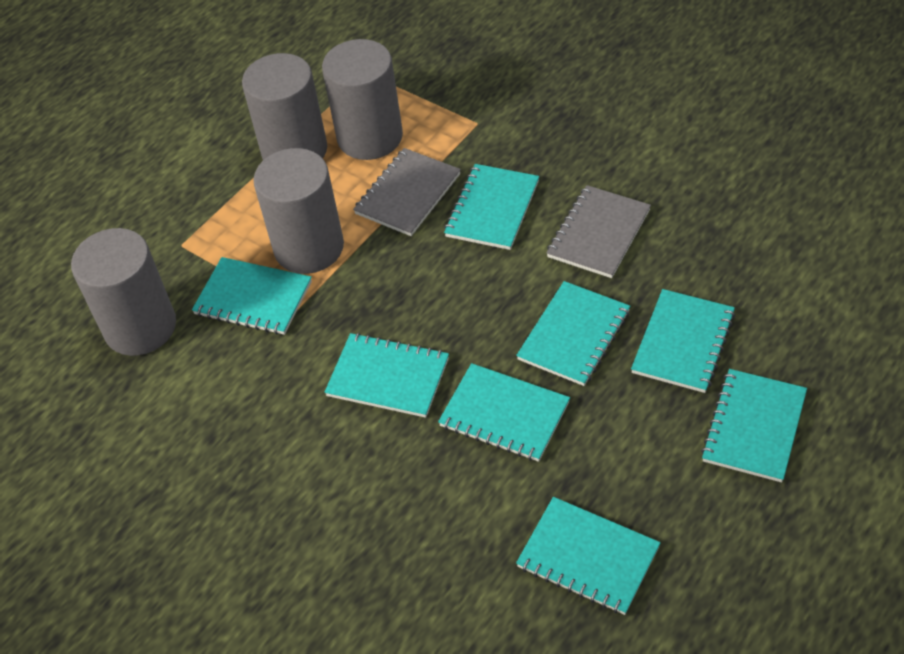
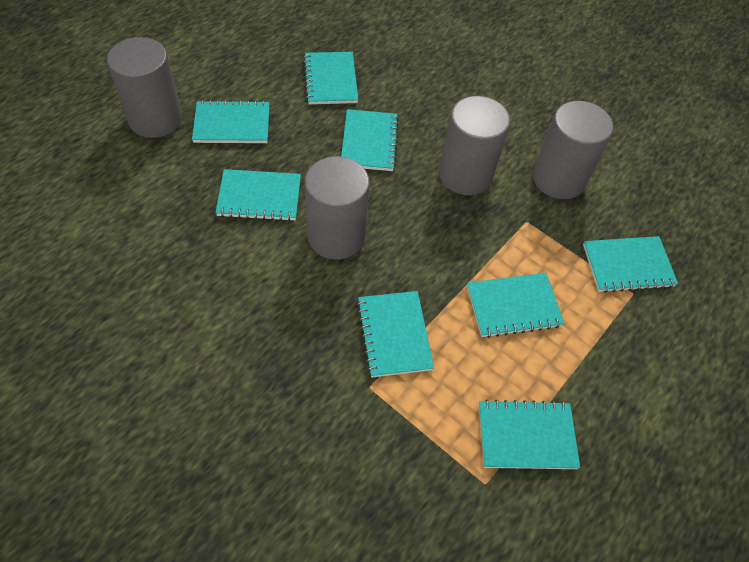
grey notebook: [353,148,461,236] [546,185,651,278] = 2 -> none = 0

